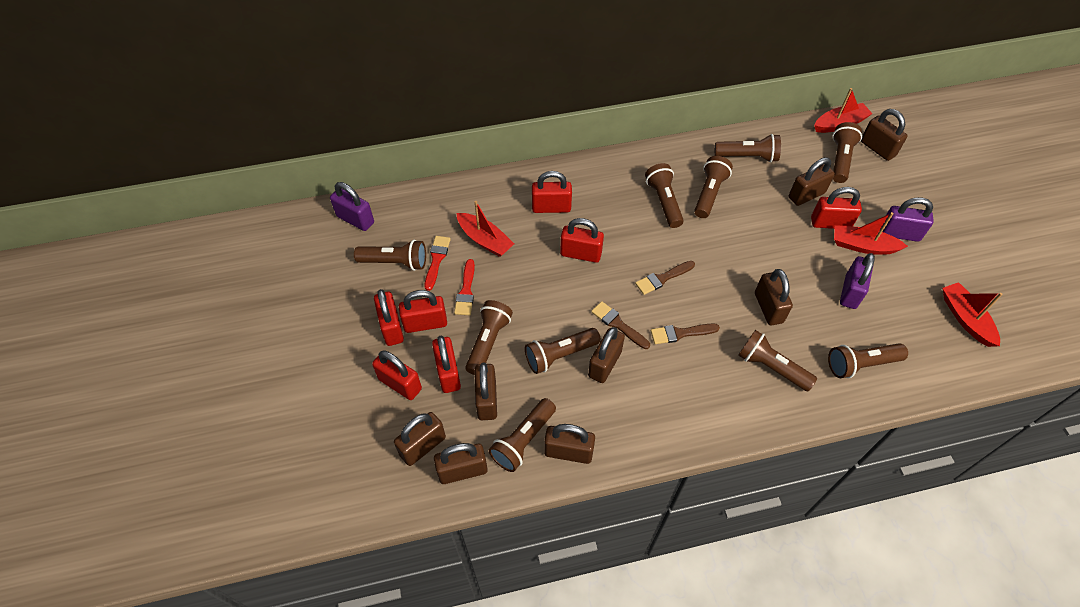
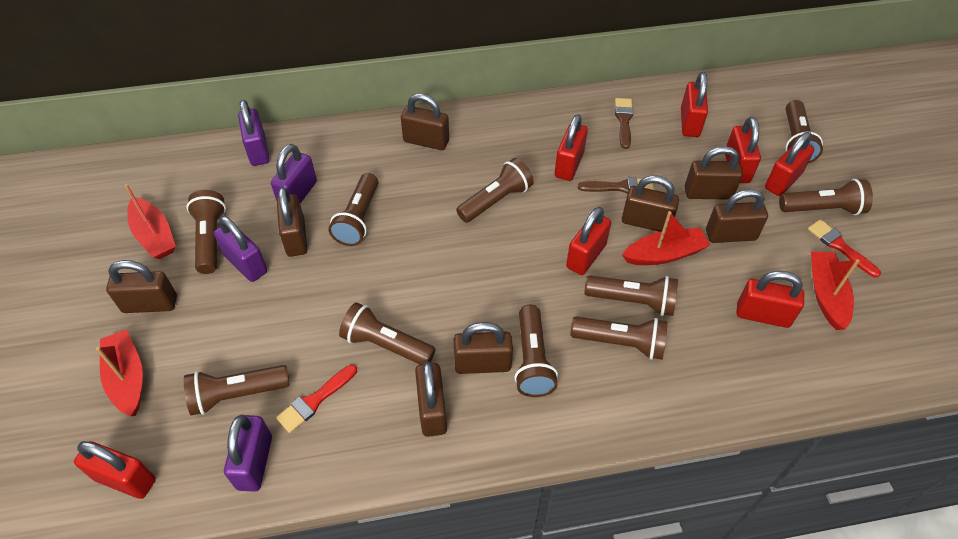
brown brush: [591,301,650,349] [635,261,695,295] [651,323,720,344] = 3 -> [578,177,654,194] [615,98,633,149] = 2
purple padlock: [330,182,374,231] [840,253,875,309] [881,197,934,242] = 3 -> [214,216,267,282] [224,415,272,492] [238,100,270,166] [271,144,317,203] = 4

